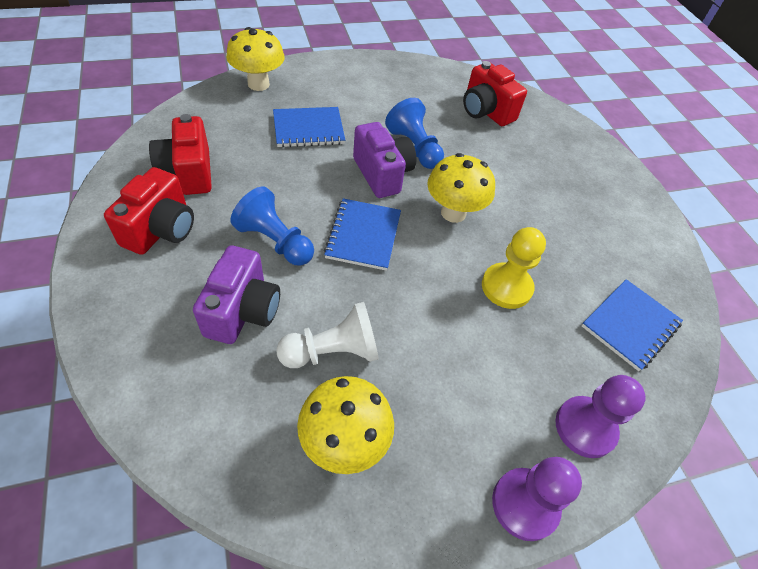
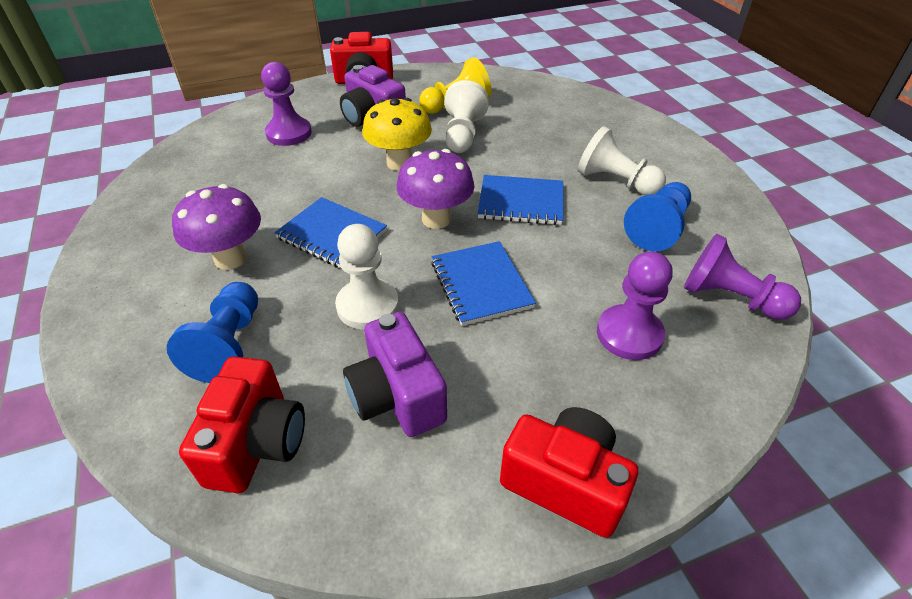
purple mushroom: none = 0 -> [172,184,261,270] [396,149,474,229] = 2
purple pawn: [492,457,582,541] [555,375,646,458] = 2 -> [261,62,312,146] [597,251,673,360] [684,234,801,320] = 3
white pawn: [276,302,379,368] = 1 -> [335,224,399,329] [444,80,489,153] [578,126,666,196] = 3
yellow mushroom: [226,27,284,91] [297,376,394,474] [427,153,495,223] = 3 -> [362,98,432,171] = 1

